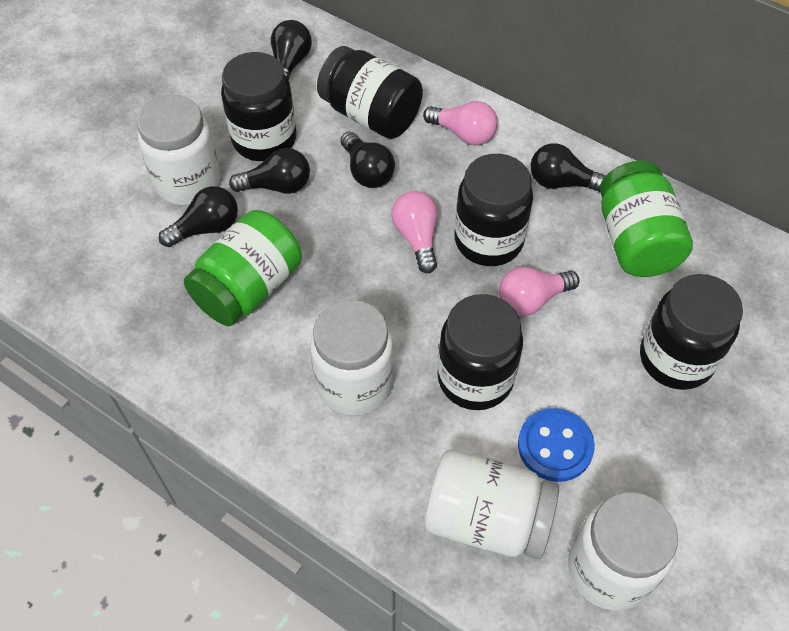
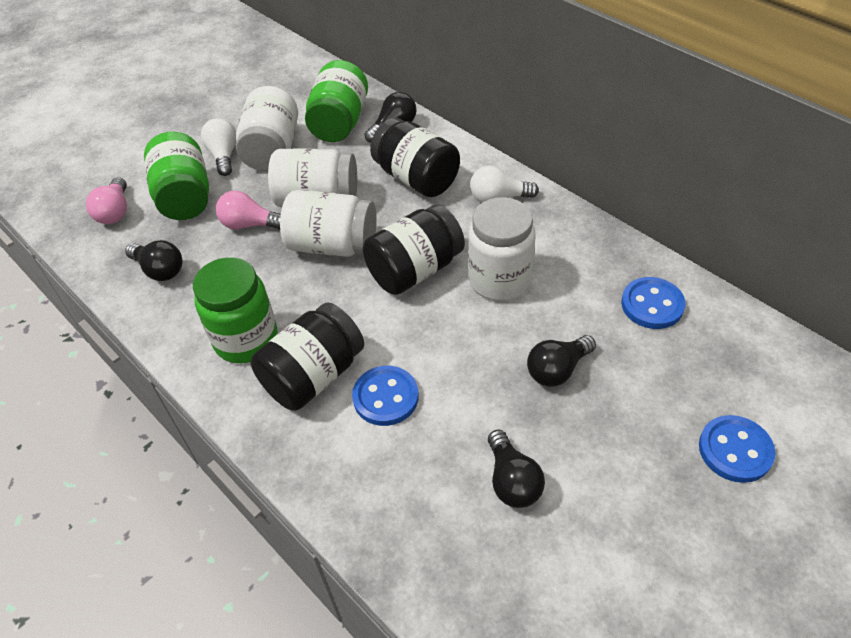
black jar: [221,52,296,161] [317,46,423,139] [437,294,523,410] [454,154,533,266] [640,274,743,390] = 5 -> [251,302,364,411] [363,204,465,295] [370,118,460,197] = 3
black light bulb: [159,186,238,247] [229,148,310,194] [271,20,312,80] [341,132,395,188] [531,143,606,192] = 5 -> [125,240,182,281] [365,92,417,143] [488,430,545,508] [527,335,596,387] = 4
blue button: [518,408,595,482] = 1 -> [352,366,419,426] [621,277,686,329] [699,415,775,483] = 3
green jar: [184,210,302,326] [600,160,693,277] = 2 -> [144,132,209,220] [193,257,278,363] [305,60,368,142] = 3
pink light bulb: [391,191,438,273] [423,101,498,146] [499,267,579,316] = 3 -> [86,177,127,224] [216,191,281,230] = 2
white light bulb: none = 0 -> [201,118,236,176] [470,166,539,203] = 2

